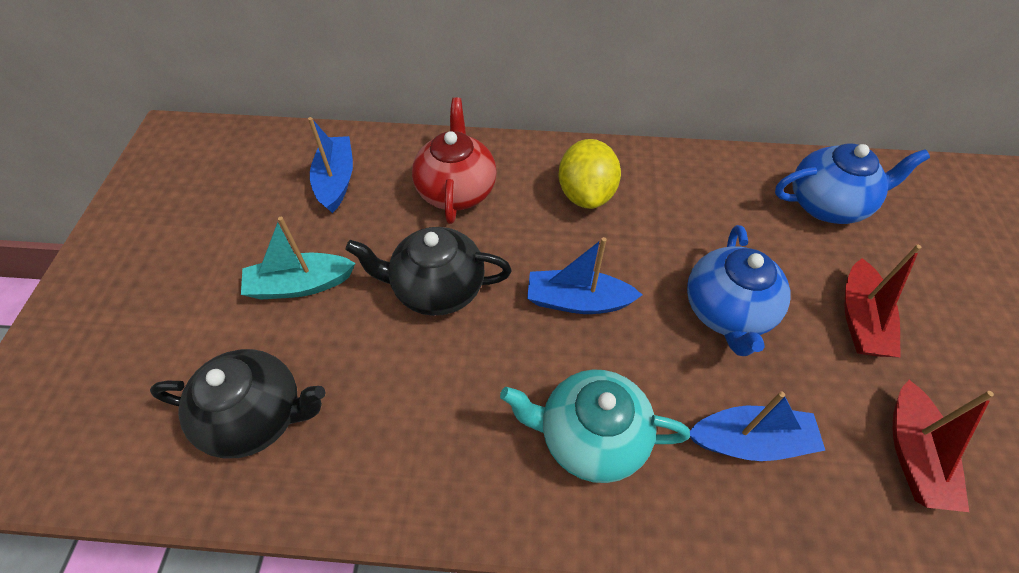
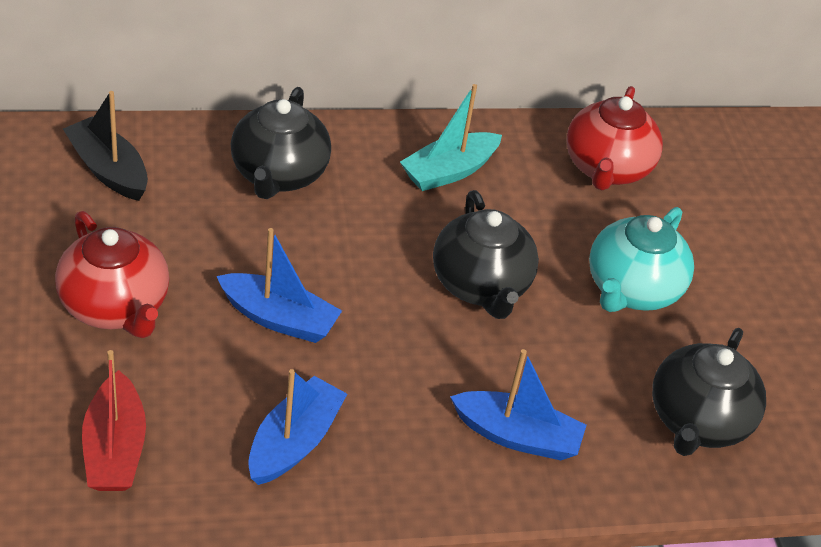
black boat: none = 0 -> [63,91,148,201] = 1
black teapot: [150,349,326,458] [345,227,512,316] = 2 -> [231,87,331,199] [433,190,539,319] [652,328,766,456] = 3
blue teapot: [687,225,790,356] [775,144,930,224] = 2 -> none = 0
red boat: [844,245,921,357] [893,380,994,512] = 2 -> [82,350,146,491] = 1
red teapot: [412,97,497,224] = 1 -> [55,211,170,338] [566,86,663,190] = 2
yellow lemon: [558,139,621,209] = 1 -> none = 0

